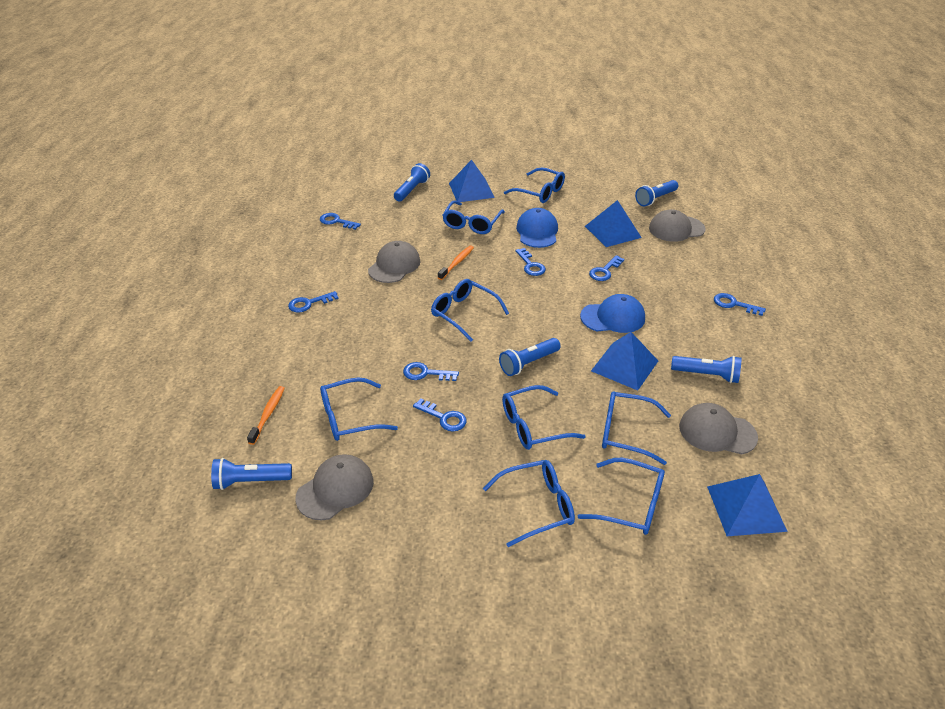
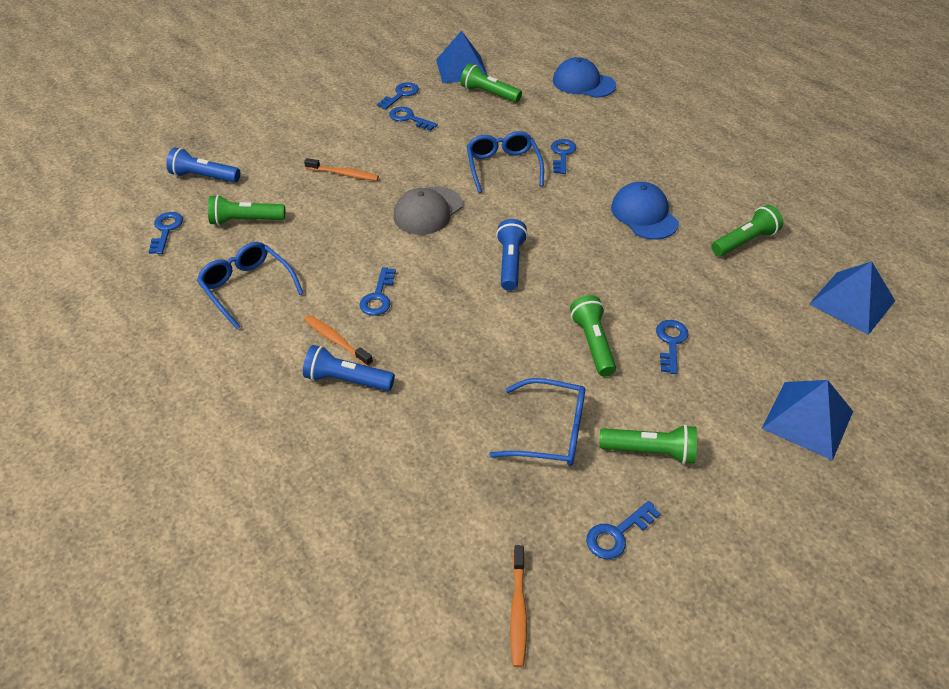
blue flashlight: [211,458,292,490] [394,163,430,202] [499,338,561,376] [635,180,678,206] [671,356,741,383] = 5 -> [166,148,240,183] [303,345,395,391] [496,219,528,291] = 3
blue glasses: [320,377,398,441] [431,279,509,342] [442,200,505,234] [483,460,575,547] [502,385,586,450] [504,167,565,203] [578,458,665,535] [602,391,671,465] = 8 -> [197,242,304,329] [467,131,544,193] [489,378,585,466] = 3
blue pyramid: [449,160,495,202] [585,200,642,247] [591,332,658,391] [707,474,788,536] = 4 -> [436,31,487,83] [761,380,853,461] [809,261,895,335] = 3
green flashlight: none = 0 -> [208,195,285,226] [461,63,522,103] [570,295,616,377] [599,424,697,464] [712,205,783,256] = 5
grey cap: [295,454,374,520] [368,241,421,283] [649,209,705,242] [679,403,758,454] = 4 -> [393,187,463,235] = 1
orange toothbrush: [247,386,285,445] [438,246,474,280] = 2 -> [304,158,379,181] [304,315,373,366] [510,545,527,667] = 3

